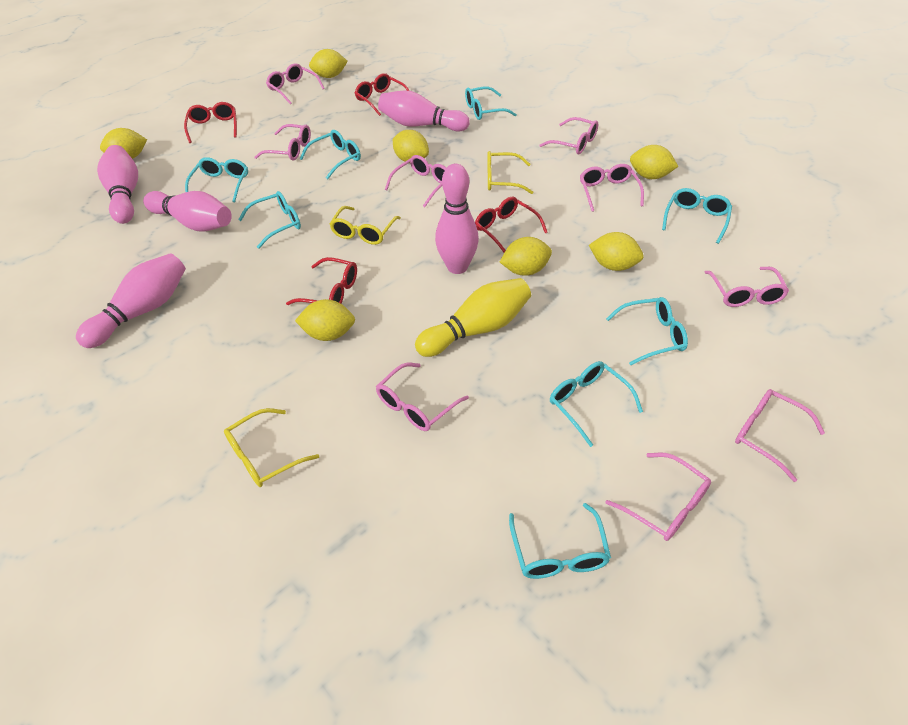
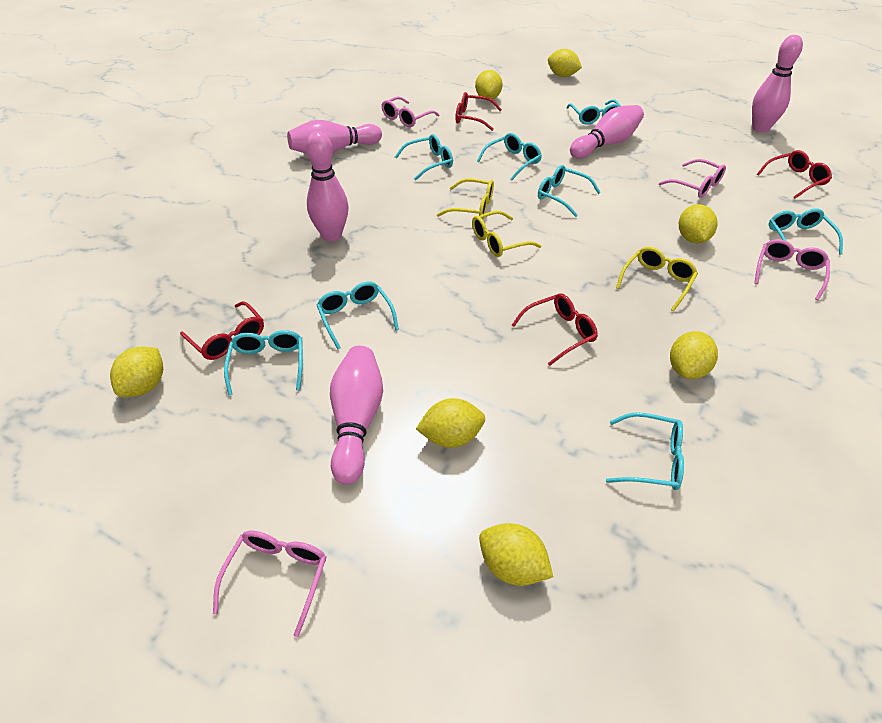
pink glasses: [254,124,311,160] [266,63,325,105] [376,363,469,431] [385,155,446,207] [539,117,598,154] [580,164,644,212] [605,453,711,541] [704,267,789,307] [735,389,825,482] = 9 -> [213,531,326,637] [381,96,440,127] [659,159,726,198] [755,239,830,300] = 4
yellow bowling pin: [415,278,531,357] = 1 -> none = 0

